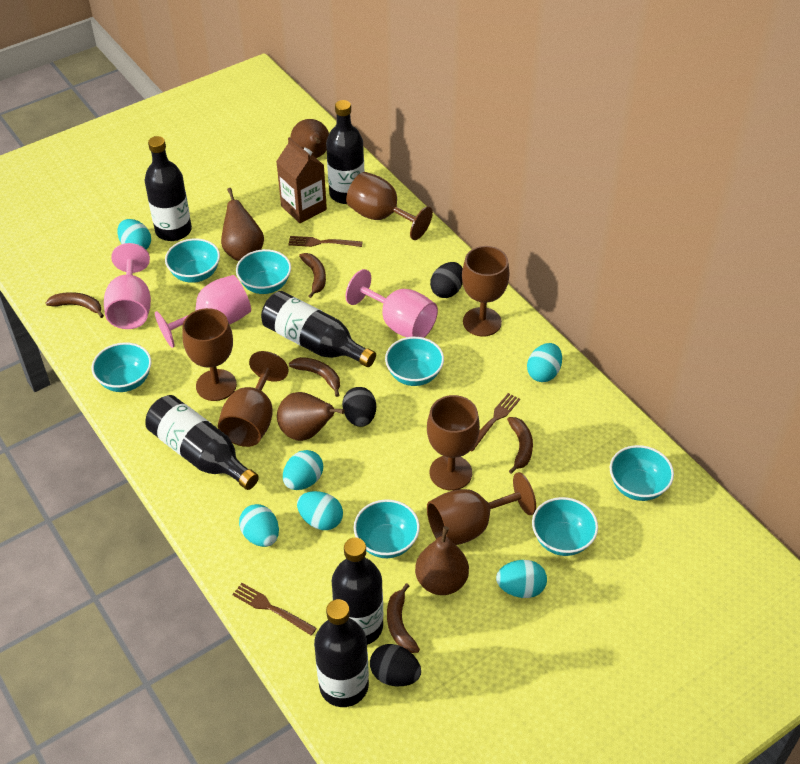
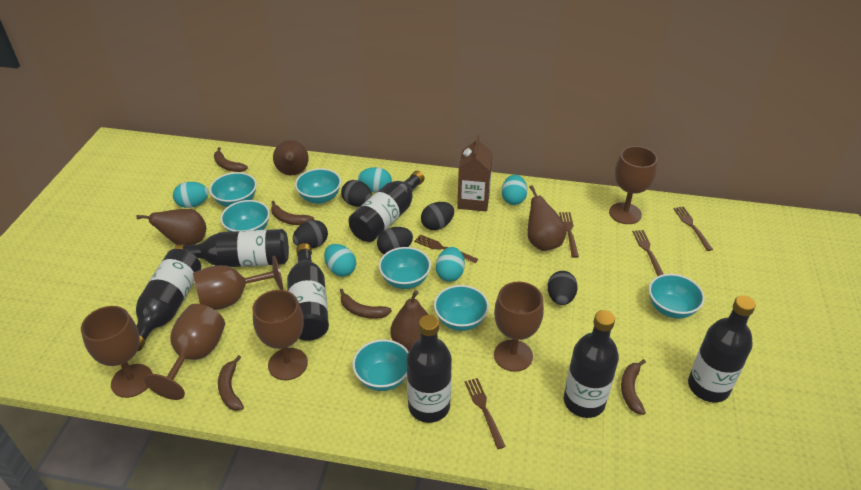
black bottle: [144,136,192,241] [145,395,259,490] [261,291,376,367] [314,599,369,707] [326,100,364,204] [332,538,383,645] = 6 -> [136,249,201,351] [175,229,289,267] [287,243,329,341] [348,171,425,242] [407,315,452,423] [564,310,619,418] [688,295,756,403] = 7
black egg: [342,387,376,427] [370,644,421,686] [430,262,463,298] = 3 -> [293,220,328,248] [341,180,372,207] [377,227,413,254] [421,202,454,230] [547,271,578,305] = 5
brown fork: [232,583,317,636] [288,236,363,247] [471,393,520,451] = 3 -> [414,234,478,263] [465,378,506,449] [559,212,579,258] [632,230,663,276] [673,206,713,251] = 5
pink goblet: [104,243,151,329] [155,275,251,348] [346,269,438,338] = 3 -> none = 0
turquoise egg: [117,219,151,250] [239,504,279,547] [283,450,323,490] [297,491,343,530] [496,560,547,598] [527,343,562,382] = 6 -> [173,182,209,208] [324,244,356,277] [358,167,392,193] [436,247,465,282] [501,175,527,205] = 5

